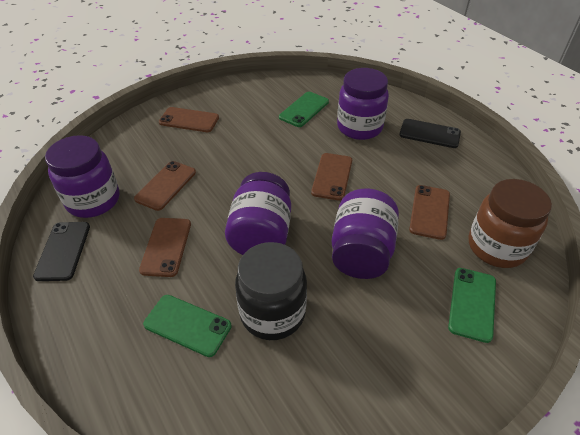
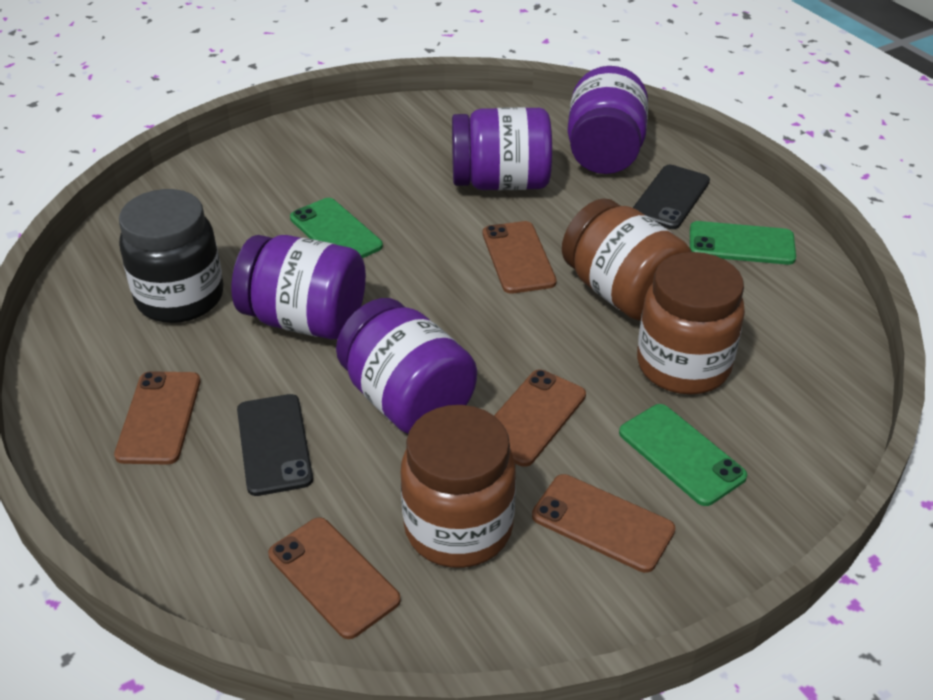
brown jar: [469,179,552,268] = 1 -> [401,405,516,568] [562,198,692,321] [637,252,745,394] = 3

